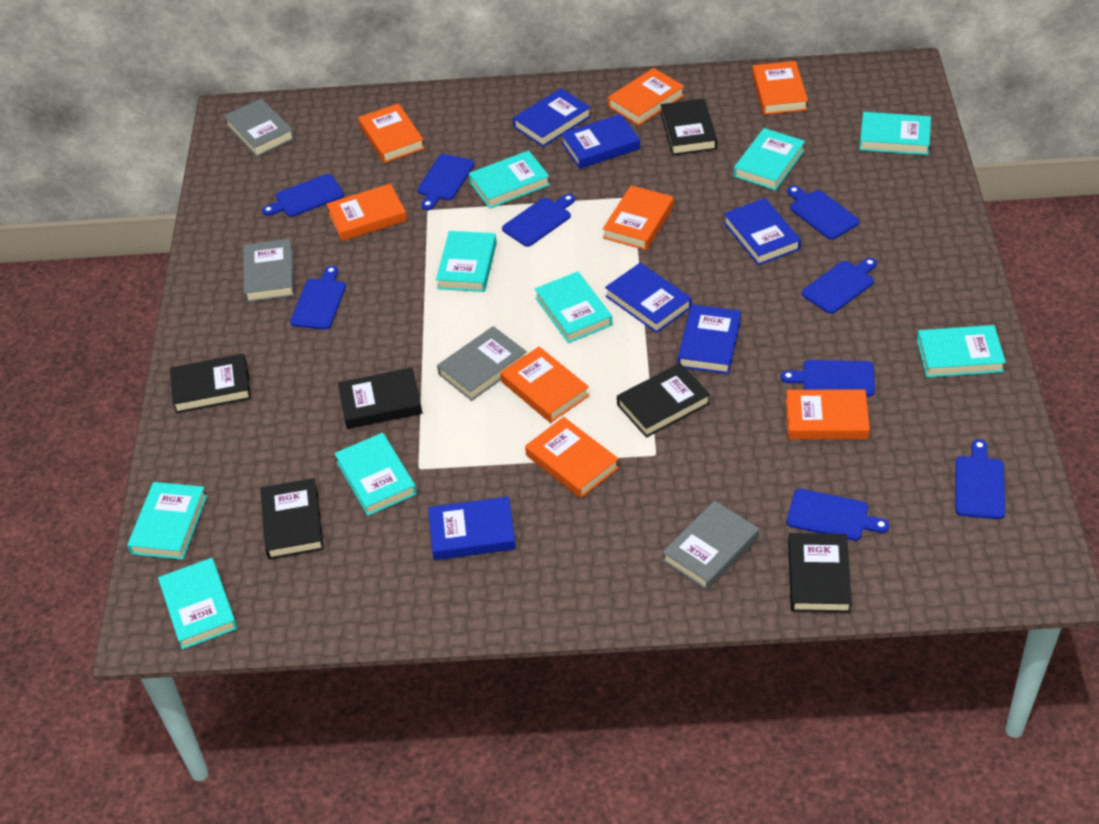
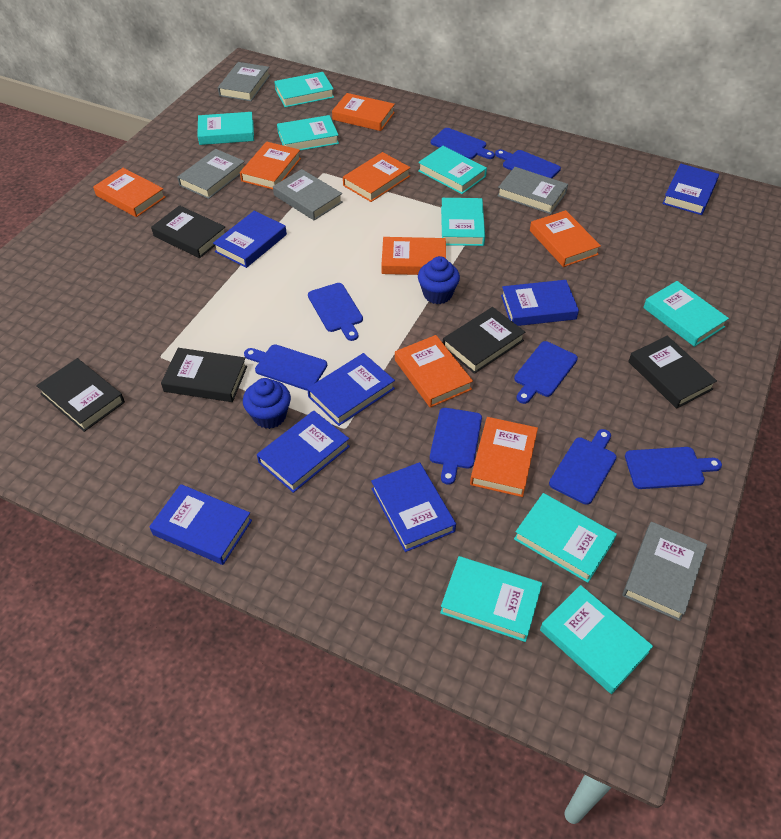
black book: [170,354,251,413] [260,478,324,560] [338,367,422,429] [617,363,710,438] [661,99,717,155] [788,533,852,613] = 6 -> [36,358,125,432] [151,205,225,258] [161,348,247,402] [443,307,525,374] [628,336,717,409] = 5
blue book: [428,497,516,560] [513,88,591,147] [561,114,640,169] [605,263,692,333] [678,305,741,374] [723,198,801,265] = 6 -> [149,484,252,565] [213,211,287,268] [257,411,350,493] [307,353,395,426] [371,462,456,552] [501,280,579,326] [662,164,719,215] = 7
blue cupcake: none = 0 -> [243,378,291,429] [418,256,460,304] = 2
blue cutting board: [262,174,344,217] [290,266,346,330] [417,154,474,210] [502,194,575,247] [781,360,875,396] [786,489,889,541] [787,186,859,240] [802,258,877,314] [955,439,1005,519] = 9 -> [244,344,327,390] [308,283,363,341] [430,408,482,485] [431,128,495,159] [495,149,561,178] [514,341,578,404] [549,429,617,505] [625,447,722,489] = 8
grey book: [224,98,295,157] [243,239,295,302] [437,326,527,401] [663,500,759,590] = 4 -> [177,149,245,199] [218,62,270,101] [273,169,343,220] [497,167,568,214] [622,522,707,621] = 5

